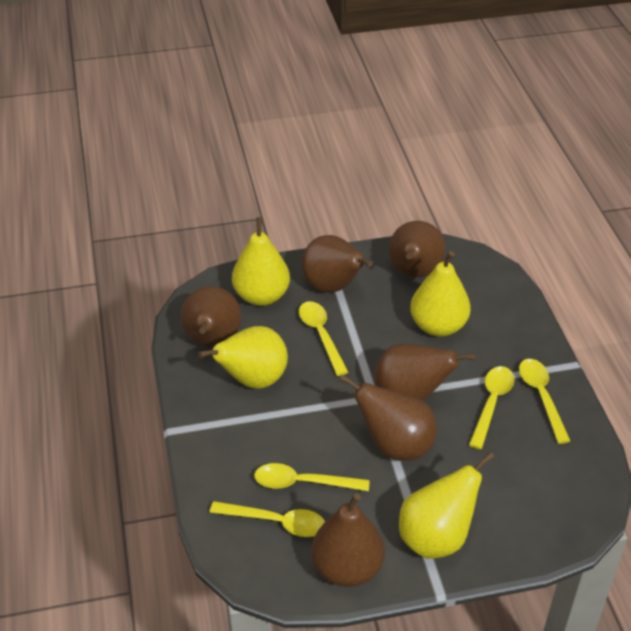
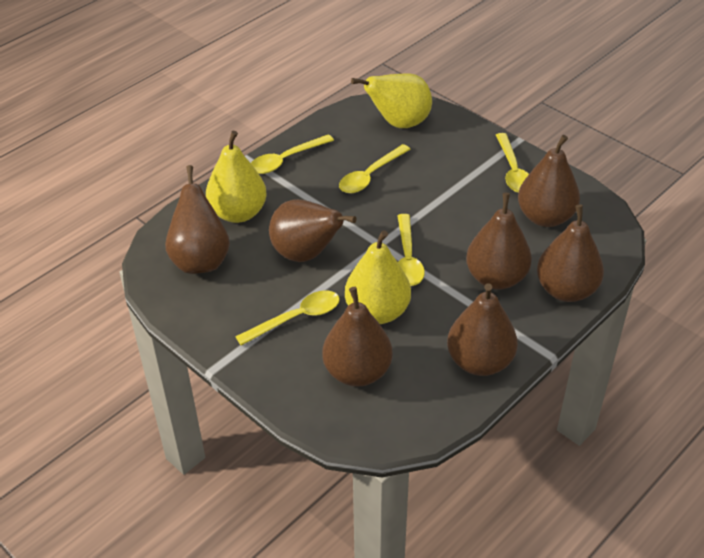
brown pear: [180,286,241,347] [302,235,373,293] [312,493,385,587] [339,374,437,461] [374,344,476,401] [389,221,446,277] = 6 -> [165,165,230,274] [269,199,356,262] [322,287,392,387] [447,283,518,376] [466,193,532,290] [518,135,580,227] [537,205,604,302] = 7
yellow pear: [198,326,288,389] [232,217,290,306] [399,452,495,559] [410,251,471,337] = 4 -> [206,131,267,223] [345,230,411,324] [351,73,432,128] = 3

